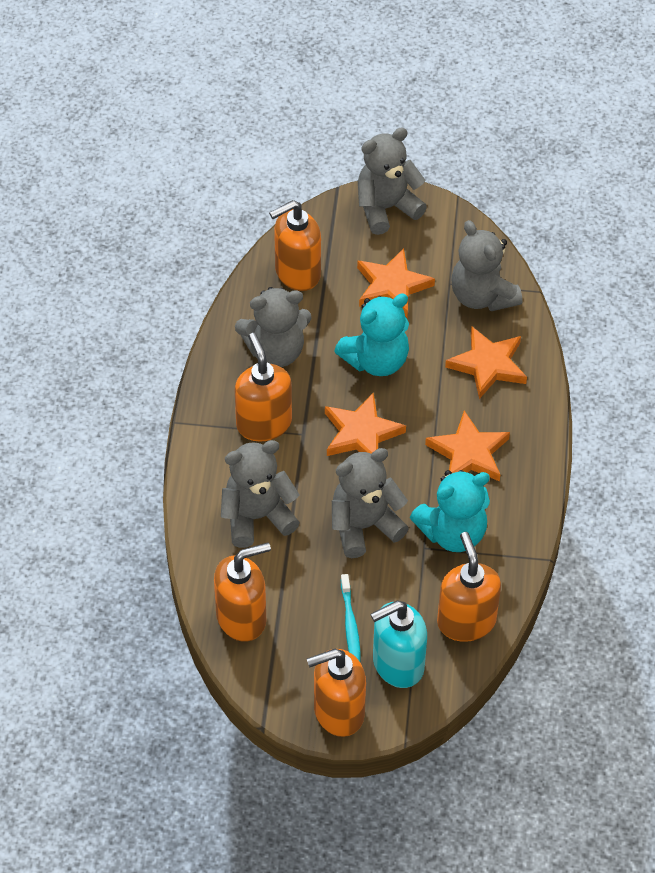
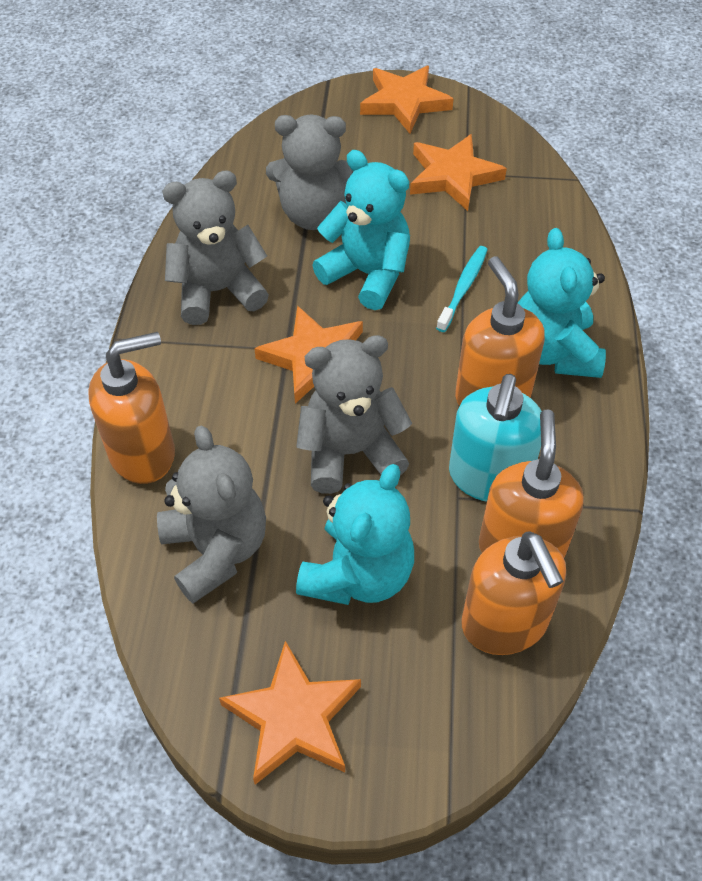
grey teddy bear: [221,440,300,548] [235,287,311,367] [332,448,409,558] [358,127,427,235] [451,220,522,311] = 5 -> [157,426,266,603] [162,170,269,325] [266,115,354,230] [296,335,412,494] = 4
orange soap dispenser: [214,542,271,642] [235,333,292,442] [269,200,321,291] [307,649,366,737] [437,532,501,642] = 5 -> [88,332,175,484] [455,256,545,406] [461,532,566,655] [479,409,584,558] = 4
turquoise teddy bear: [334,293,409,376] [410,470,490,552] = 2 -> [296,464,414,605] [312,150,410,310] [518,228,606,378] = 3

